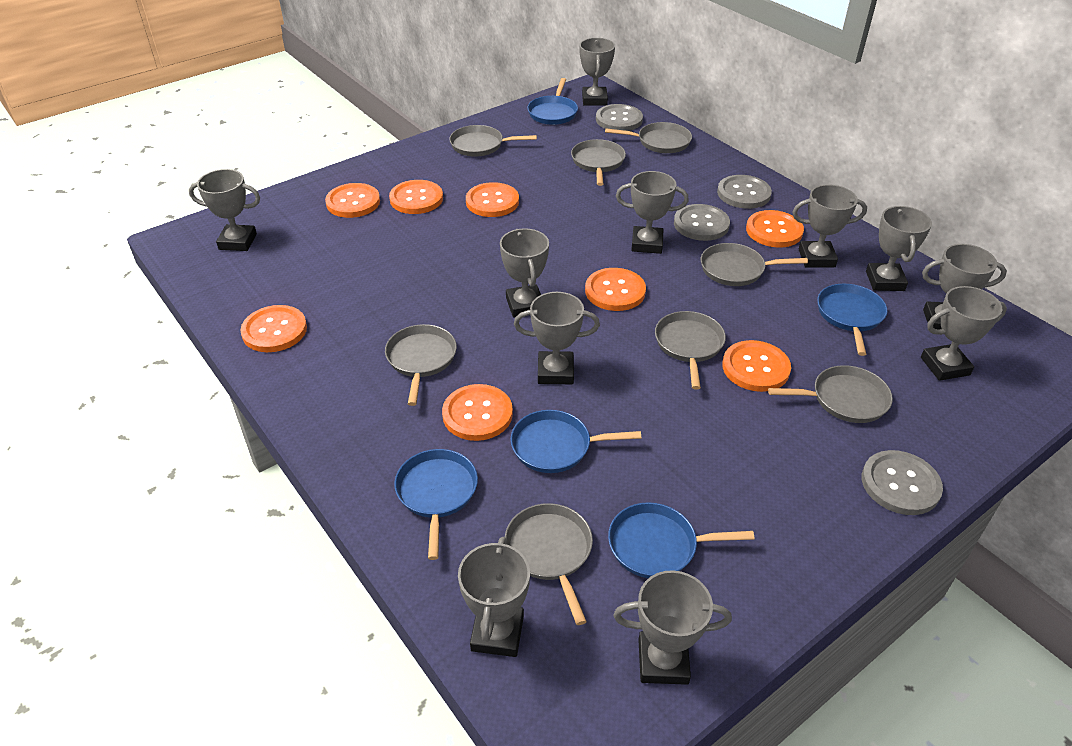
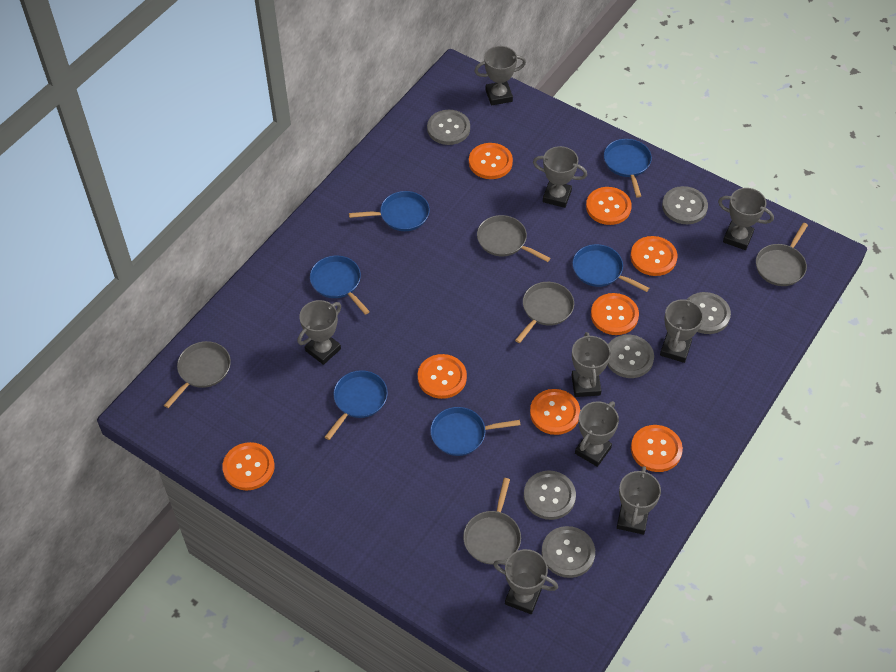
blue pan: [394,449,478,560] [510,410,641,473] [527,78,578,125] [608,502,754,578] [817,284,887,356] = 5 -> [310,256,370,315] [325,370,388,440] [349,191,430,231] [430,407,521,456] [572,244,649,292] [604,139,652,198] = 6
grey button: [596,104,643,131] [674,204,730,241] [717,175,772,209] [862,450,943,515] = 4 -> [427,110,470,145] [524,470,576,520] [542,526,595,578] [607,335,654,378] [662,186,708,224] [687,292,731,334] = 6
grey pan: [385,324,457,406] [449,125,537,157] [505,503,593,625] [571,139,626,186] [605,122,692,153] [655,311,726,390] [701,243,808,286] [768,365,893,423] = 8 -> [164,341,231,408] [463,478,521,564] [477,215,550,262] [515,282,574,343] [756,223,808,286] = 5
grey trophy: [189,169,260,251] [458,537,530,657] [500,228,549,318] [514,292,600,384] [579,38,615,106] [613,570,732,685] [616,171,689,254] [792,184,867,267] [866,206,932,291] [921,286,1007,381] [922,244,1007,330] = 11 -> [297,300,341,365] [474,46,526,105] [493,549,558,614] [533,146,587,208] [571,332,611,397] [575,401,619,467] [617,466,661,535] [660,298,703,363] [718,188,774,250] = 9

